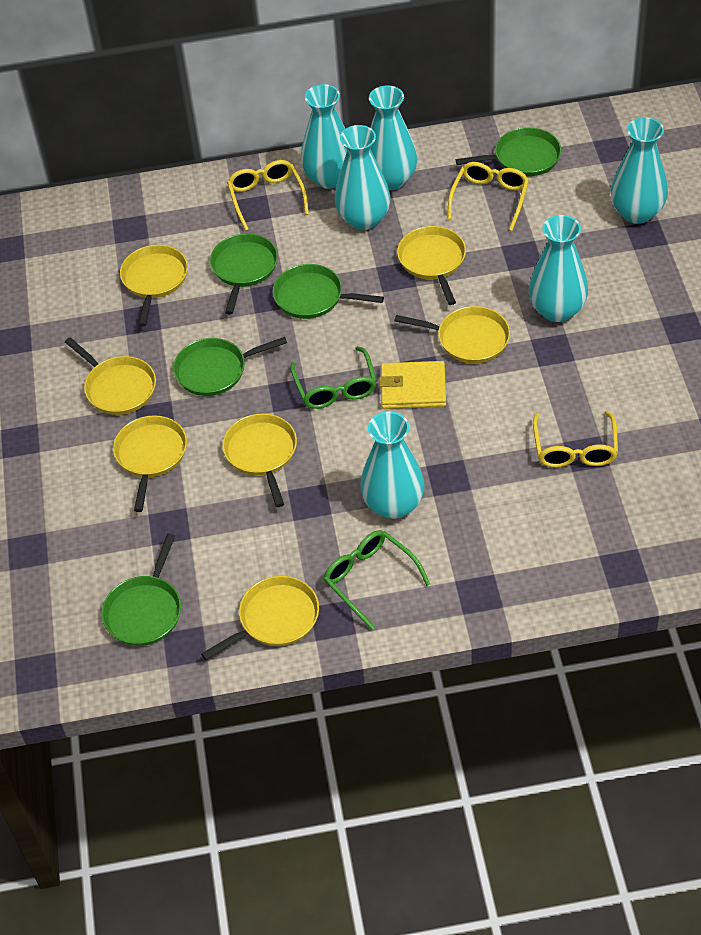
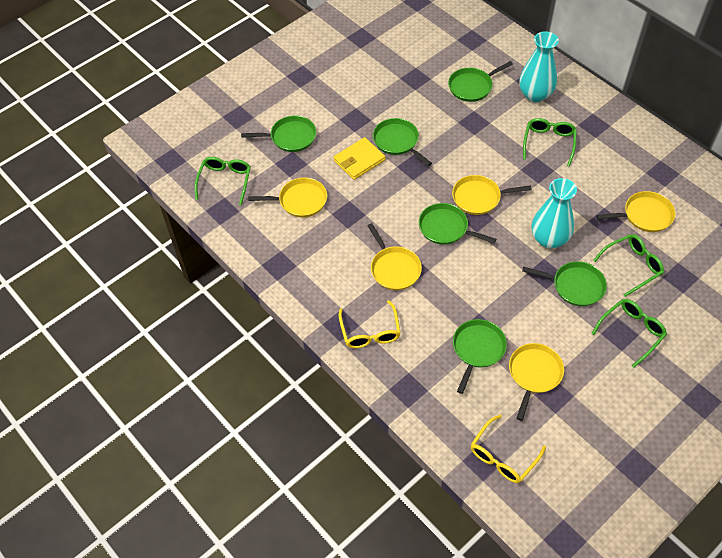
green glasses: [290,346,377,409] [324,530,430,630] = 2 -> [195,157,251,205] [523,118,577,166] [591,299,667,368] [593,234,664,297] = 4
green pan: [102,533,181,646] [173,337,287,396] [210,234,278,315] [273,264,384,319] [456,127,561,177] = 5 -> [241,115,316,152] [373,118,432,166] [419,203,496,245] [448,61,513,102] [453,319,507,394] [522,261,607,306] = 6
turquoise vase: [301,84,347,189] [335,125,391,230] [360,411,425,519] [369,85,417,190] [529,215,588,322] [611,117,668,224] = 6 -> [519,31,559,102] [532,178,577,248] = 2
yellow glasses: [227,160,309,231] [448,162,529,231] [533,411,618,468] = 3 -> [339,300,401,348] [471,415,546,483] = 2
yellow pan: [65,337,156,415] [113,415,187,512] [120,245,188,326] [201,576,319,660] [223,413,297,507] [394,306,510,363] [397,226,466,305] = 7 -> [248,178,327,217] [367,223,422,290] [452,175,531,215] [509,343,564,421] [596,191,675,232] = 5

